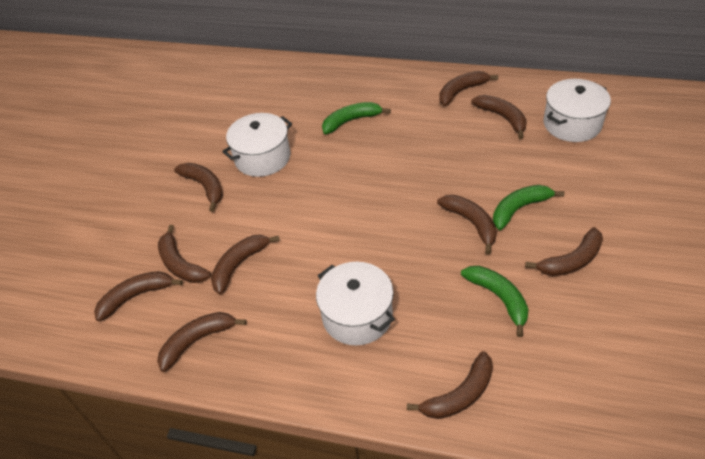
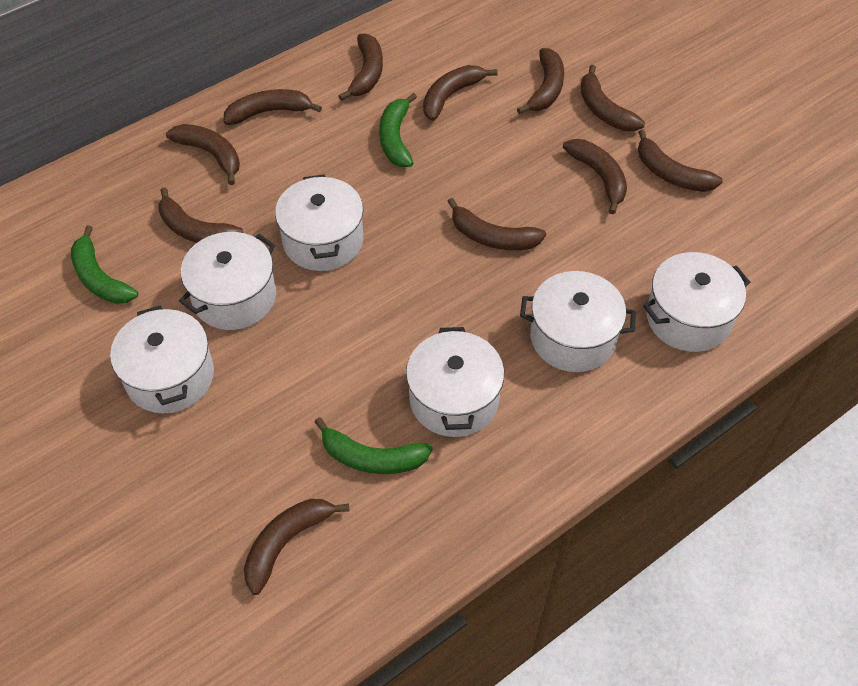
brown banana: [94,271,183,322] [157,312,246,372] [158,225,211,283] [174,163,223,212] [211,235,280,294] [407,351,493,419] [437,195,497,254] [439,71,498,106] [472,95,527,139] [525,227,603,276] = 10 -> [158,187,243,243] [166,124,240,185] [223,89,322,125] [244,499,349,595] [338,33,383,101] [423,65,498,121] [447,198,546,250] [517,48,564,114] [563,139,627,215] [580,65,645,131] [638,129,723,192] = 11
white pot: [222,113,292,177] [316,262,395,346] [544,79,611,142] = 3 -> [110,306,214,413] [179,232,276,330] [275,175,363,271] [406,327,504,437] [520,271,636,372] [643,252,750,352] = 6

